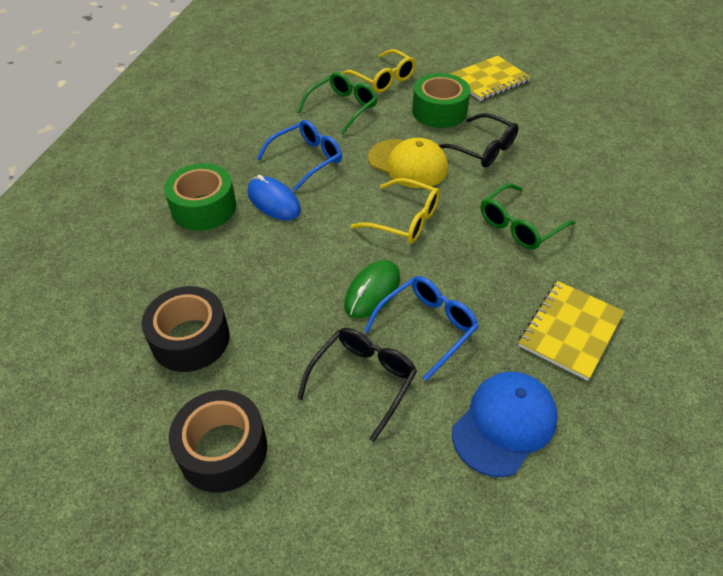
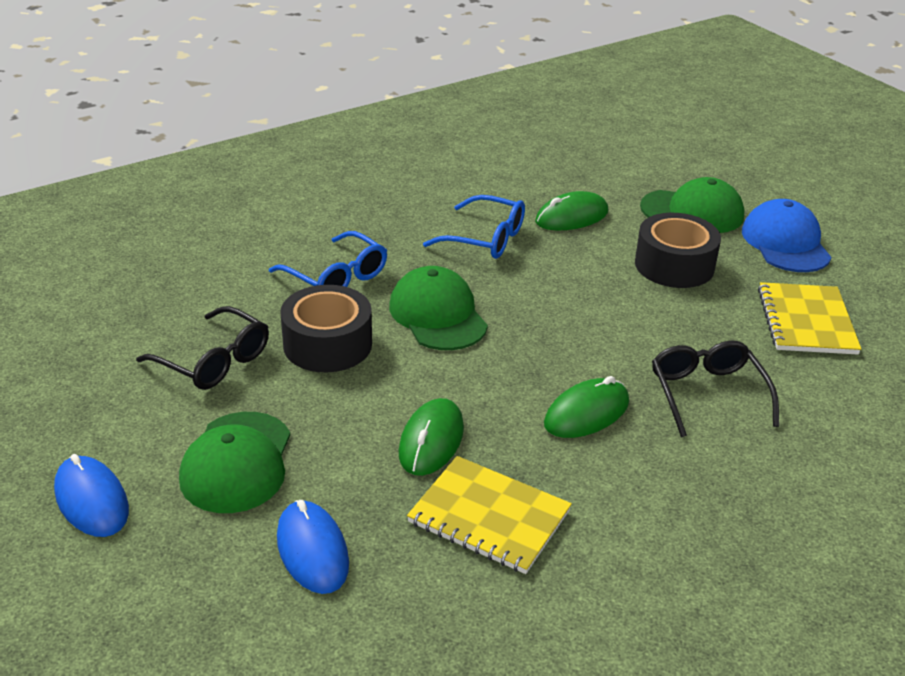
blue mouse: [248,175,301,220] = 1 -> [54,454,129,537] [277,500,349,594] = 2
green cap: none = 0 -> [179,412,290,513] [389,266,488,350] [640,177,745,233] = 3
green glasses: [297,72,378,134] [481,183,575,250] = 2 -> none = 0
green mouse: [344,260,400,318] = 1 -> [398,398,464,476] [535,191,608,230] [544,376,629,438] = 3
green tape: [164,163,236,231] [412,73,470,128] = 2 -> none = 0
yellow cap: [368,138,448,188] = 1 -> none = 0
yellow glasses: [342,49,416,93] [351,178,440,244] = 2 -> none = 0

